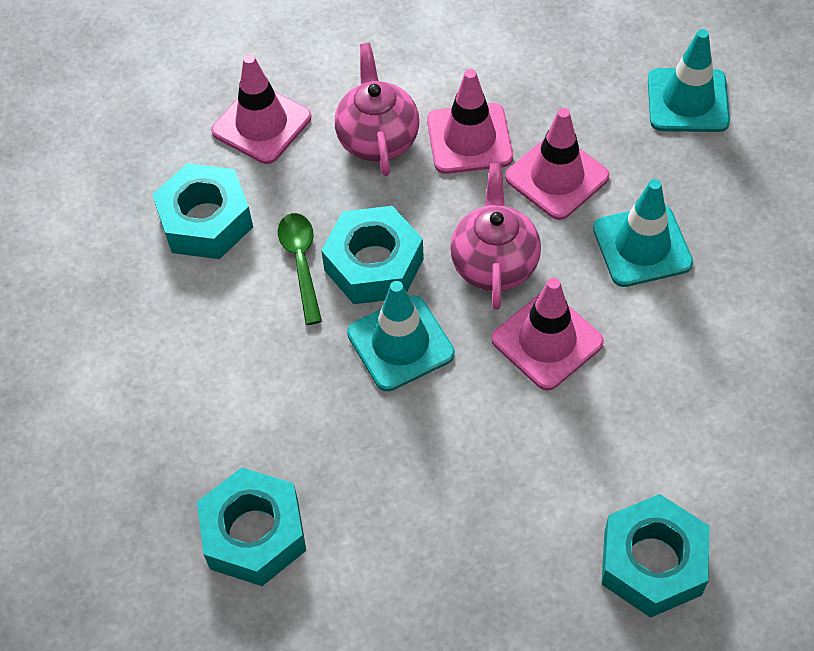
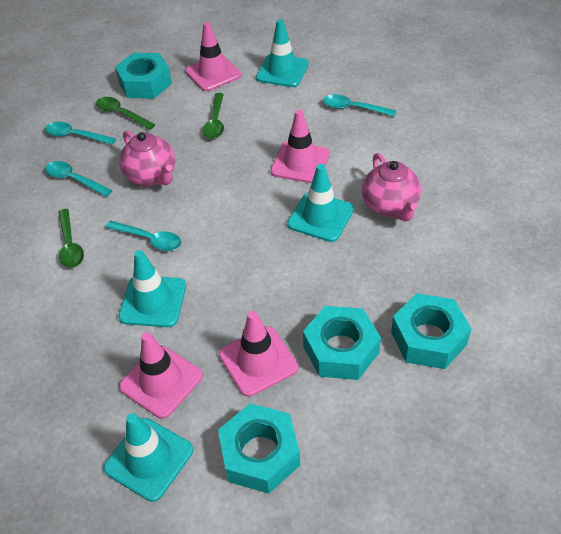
green spoon: [278,213,322,325] = 1 -> [58,209,84,268] [96,97,155,130] [203,93,224,139] = 3
turquoise spoon: none = 0 -> [45,122,116,145] [45,161,112,197] [105,221,181,251] [323,94,396,117] = 4
turquoise traffic cone: [347,281,455,392] [593,179,693,287] [648,29,730,132] = 3 -> [104,413,193,502] [118,250,186,327] [256,19,309,87] [287,164,354,242] = 4

